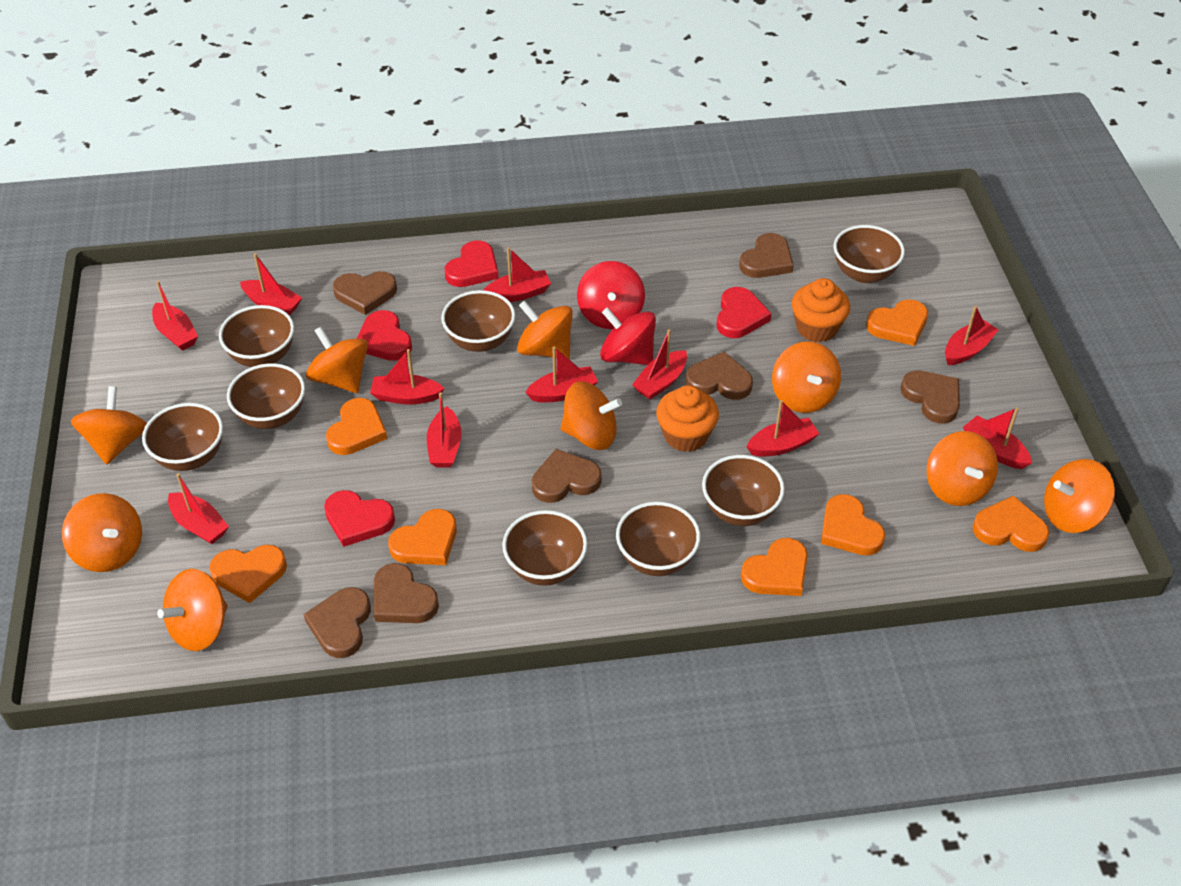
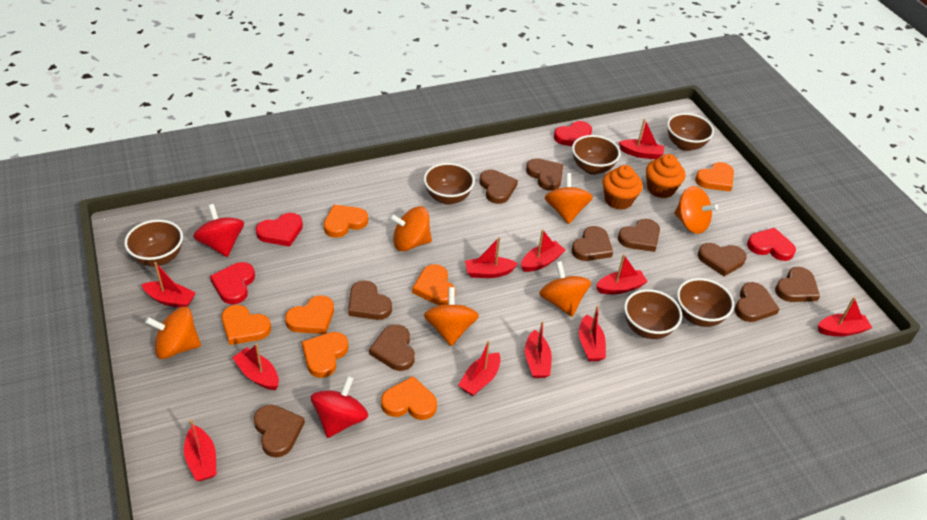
brown bowl: [142,403,223,471] [219,305,294,367] [227,363,305,429] [441,290,515,352] [502,510,588,586] [616,502,700,576] [702,455,785,526] [833,225,905,283] = 8 -> [124,220,183,266] [424,163,475,205] [572,135,621,175] [624,289,682,339] [667,113,714,151] [677,278,734,327] = 6
brown heart: [304,587,371,658] [333,271,397,315] [374,563,439,623] [532,449,601,503] [686,352,753,400] [739,233,794,278] [901,371,960,424] = 7 -> [254,405,305,457] [348,280,392,320] [369,324,415,371] [480,169,518,204] [526,158,563,191] [572,226,613,261] [618,219,660,252] [698,243,747,276] [735,282,779,322] [775,267,820,302] = 10
orange spinning top: [62,493,142,572] [71,386,147,465] [157,569,228,651] [306,327,368,393] [517,301,573,359] [561,381,622,450] [772,341,841,413] [927,431,998,506] [1044,459,1115,533] = 9 -> [145,307,201,359] [389,206,432,251] [424,287,479,346] [539,261,591,317] [545,173,593,224] [674,186,718,234] = 6

